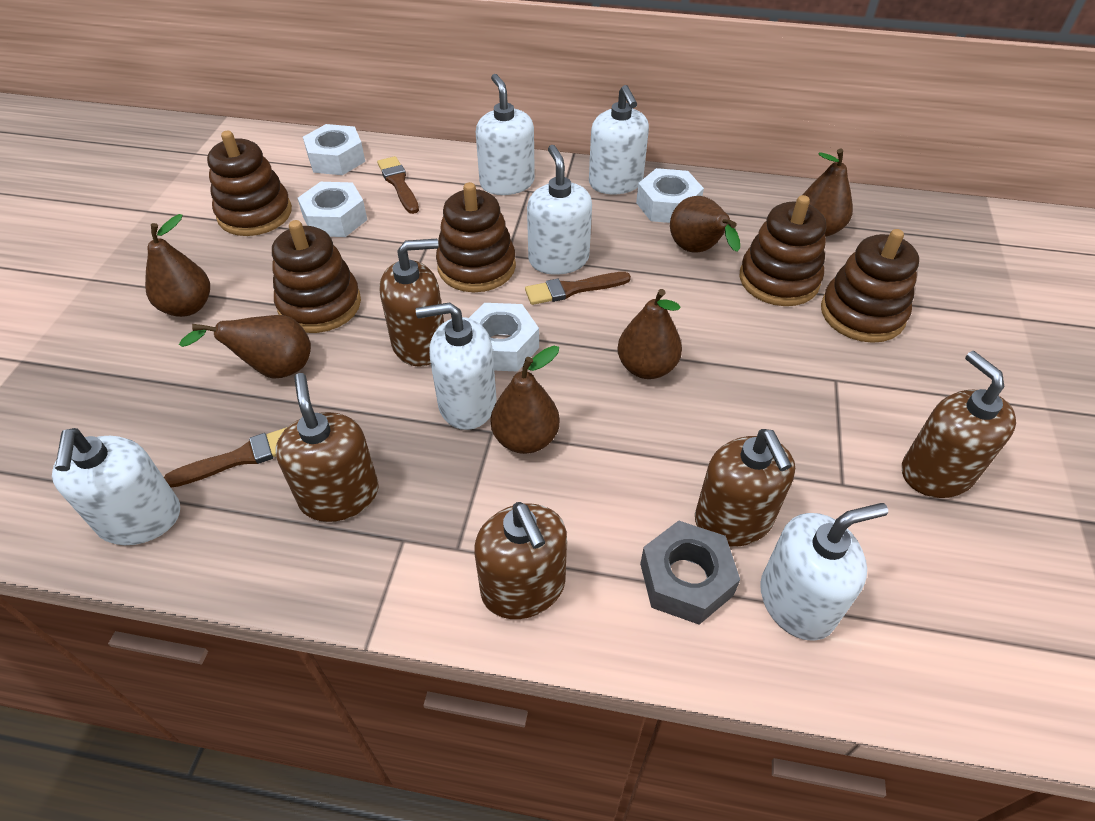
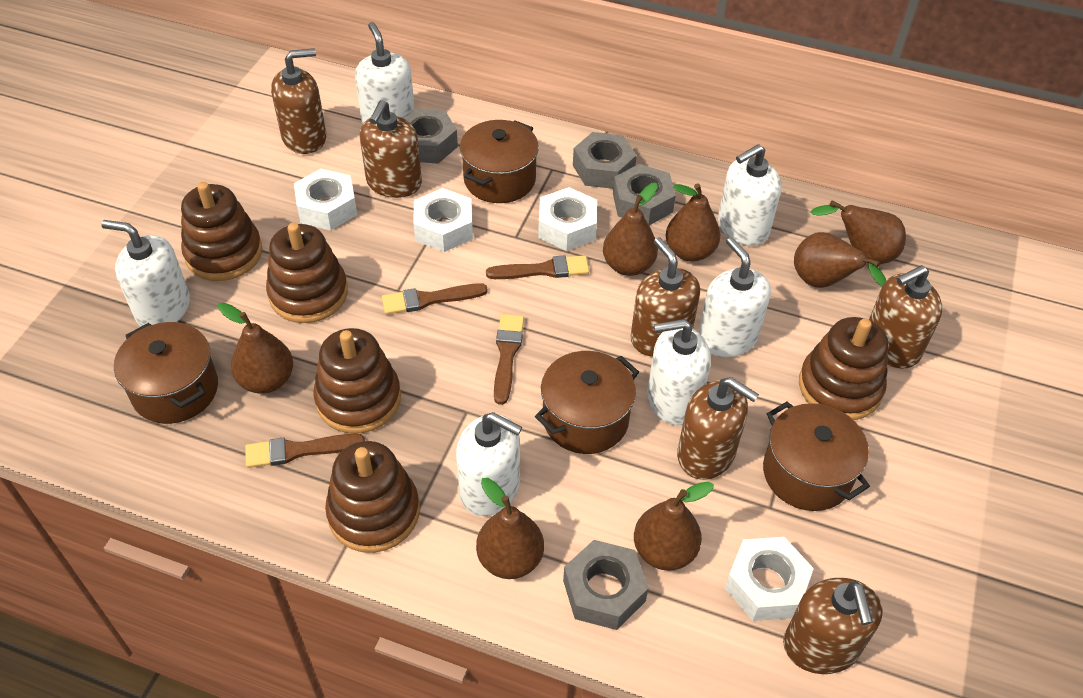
brown brush: [164,427,287,487] [377,156,419,214] [525,272,631,305] = 3 -> [245,434,365,468] [382,283,488,315] [486,255,589,279] [494,314,524,405] = 4
brown pear: [145,214,210,317] [179,315,311,379] [491,346,560,454] [617,289,682,379] [670,196,740,253] [803,149,853,237] = 6 -> [218,303,293,394] [476,478,544,579] [603,183,658,276] [634,482,714,571] [666,183,720,262] [794,232,886,288] [810,201,906,264] = 7
brown pot: none = 0 -> [114,322,218,424] [460,120,539,203] [535,351,639,454] [763,401,870,511] = 4
brown soap dispenser: [275,373,379,522] [380,239,444,367] [474,502,567,619] [695,429,795,547] [902,351,1016,498] = 5 -> [271,48,326,154] [360,100,422,198] [631,237,700,357] [677,377,759,480] [783,578,883,674] [869,265,943,369] = 6
grey nut: [640,521,740,625] = 1 -> [403,109,458,164] [563,540,648,630] [573,132,637,189] [613,164,676,225] = 4

